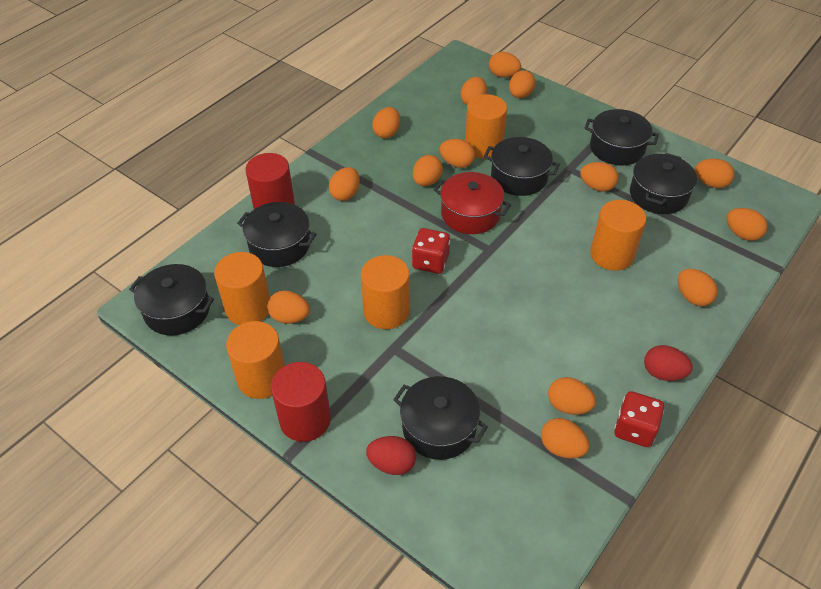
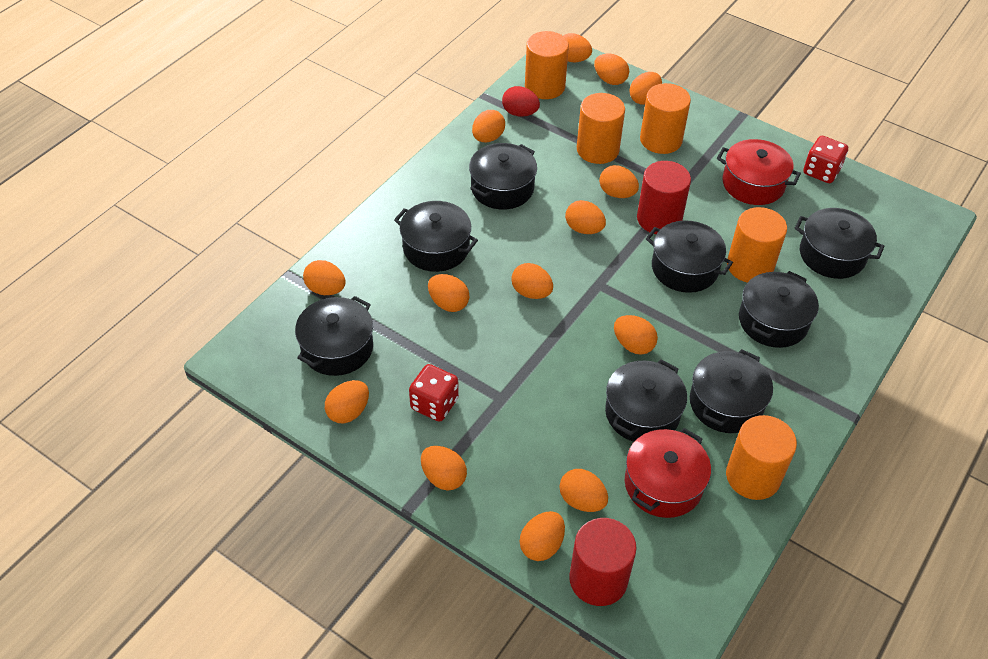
black pot: [129,264,214,336] [237,202,316,267] [393,376,488,460] [484,137,560,196] [584,109,659,166] [630,153,697,214] = 6 -> [295,296,373,376] [394,201,478,272] [469,143,537,209] [605,359,687,442] [646,220,733,293] [690,349,773,433] [739,271,819,348] [795,208,885,279] = 8
red egg: [366,436,416,475] [644,345,693,381] = 2 -> [502,86,540,117] = 1
red pot: [434,172,511,234] = 1 -> [625,428,711,518] [717,139,801,205] = 2

